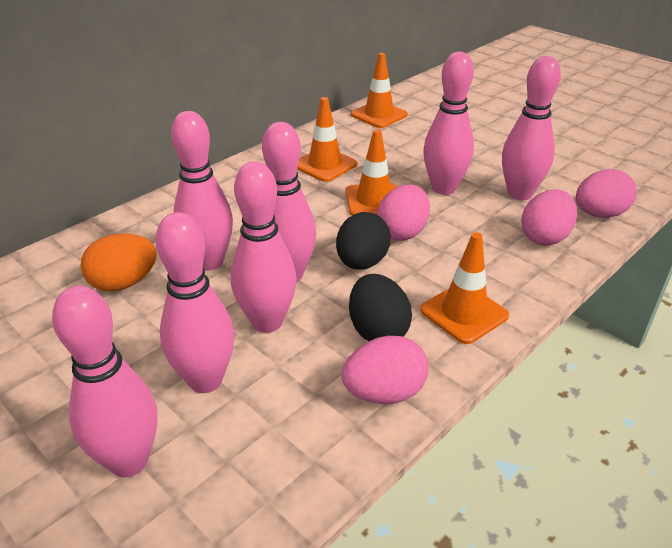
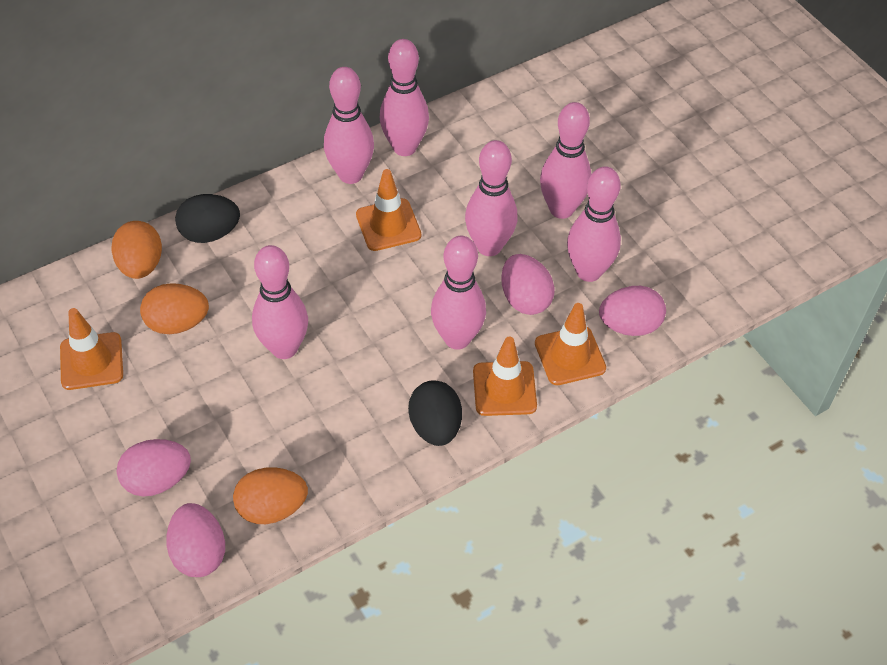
orange egg: [81,234,157,292] = 1 -> [111,221,162,279] [140,283,209,334] [233,468,308,524] = 3

